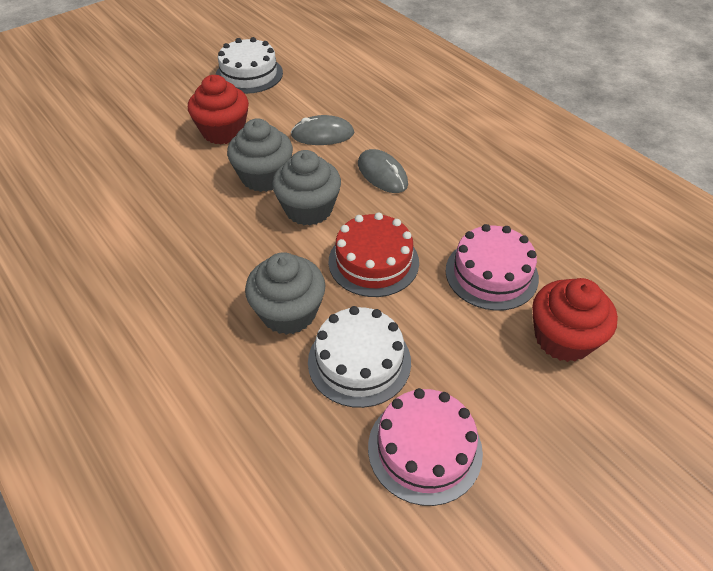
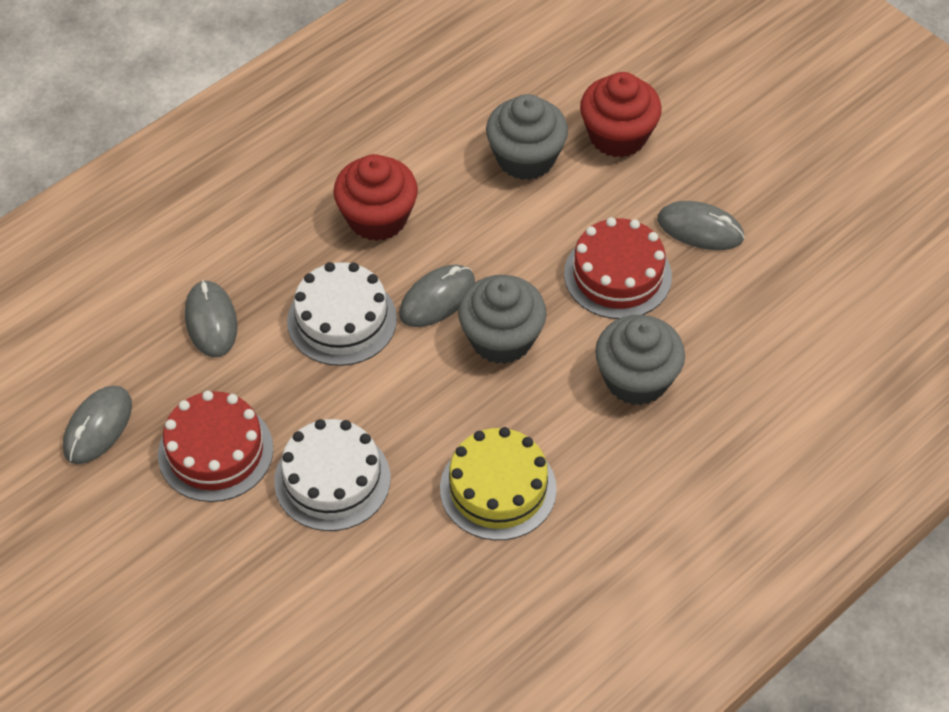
grey mouse: [291,115,354,145] [358,149,408,193] = 2 -> [63,386,132,464] [185,280,237,357] [399,265,475,327] [657,201,745,250] = 4
pink cake: [368,388,483,506] [445,224,539,311] = 2 -> none = 0
red cake: [329,212,419,297] = 1 -> [158,391,273,502] [564,217,672,319] = 2
yellow cake: none = 0 -> [440,427,557,540] = 1

